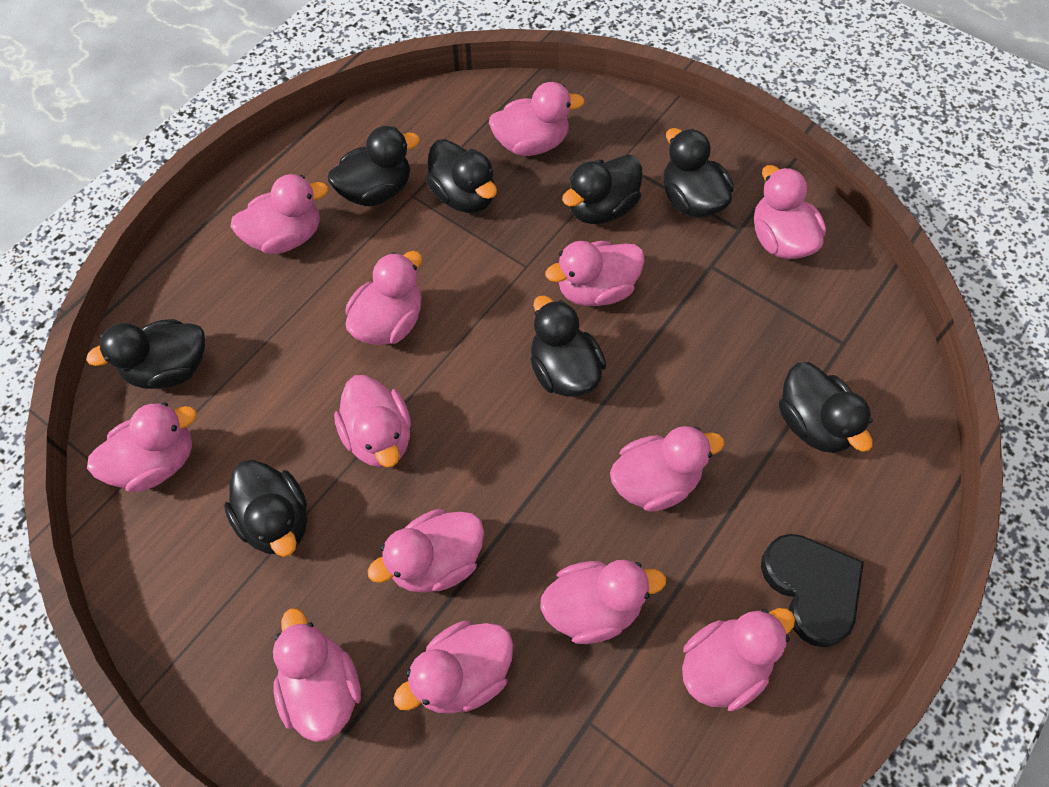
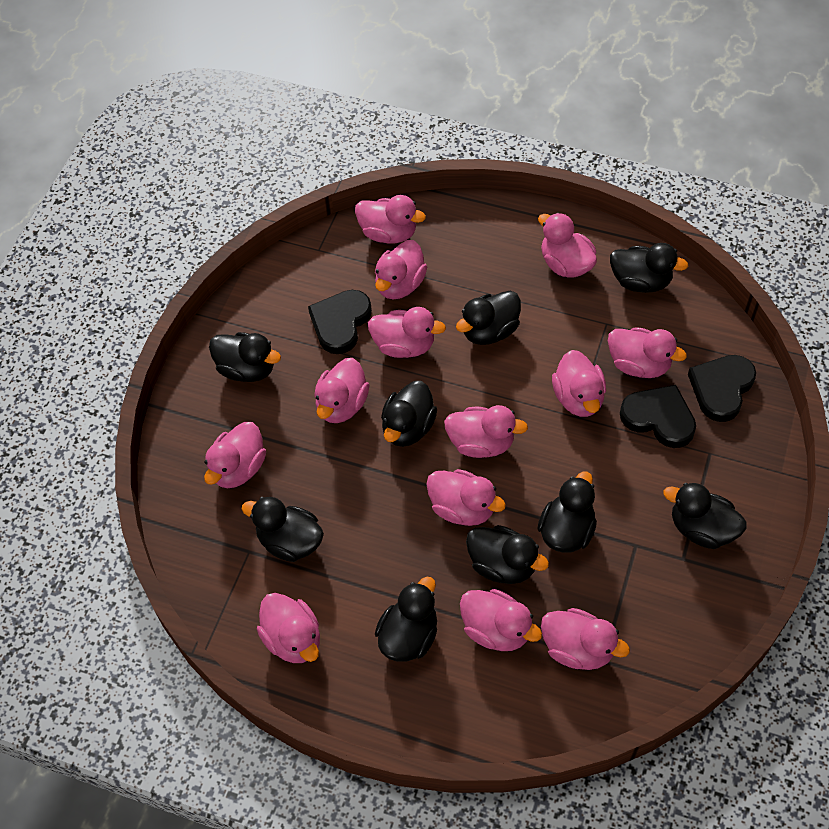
black duck: [86,319,205,389] [224,460,307,557] [328,126,420,206] [425,139,497,213] [530,295,606,397] [562,155,642,224] [663,128,734,218] [779,362,873,453] = 8 -> [209,332,281,382] [242,497,324,562] [375,577,437,662] [381,381,437,447] [456,291,521,345] [466,525,549,584] [537,471,597,553] [610,243,688,293] [664,483,747,549] = 9
black heart: [761,534,864,647] = 1 -> [308,290,372,354] [620,385,696,448] [688,355,756,422] = 3

